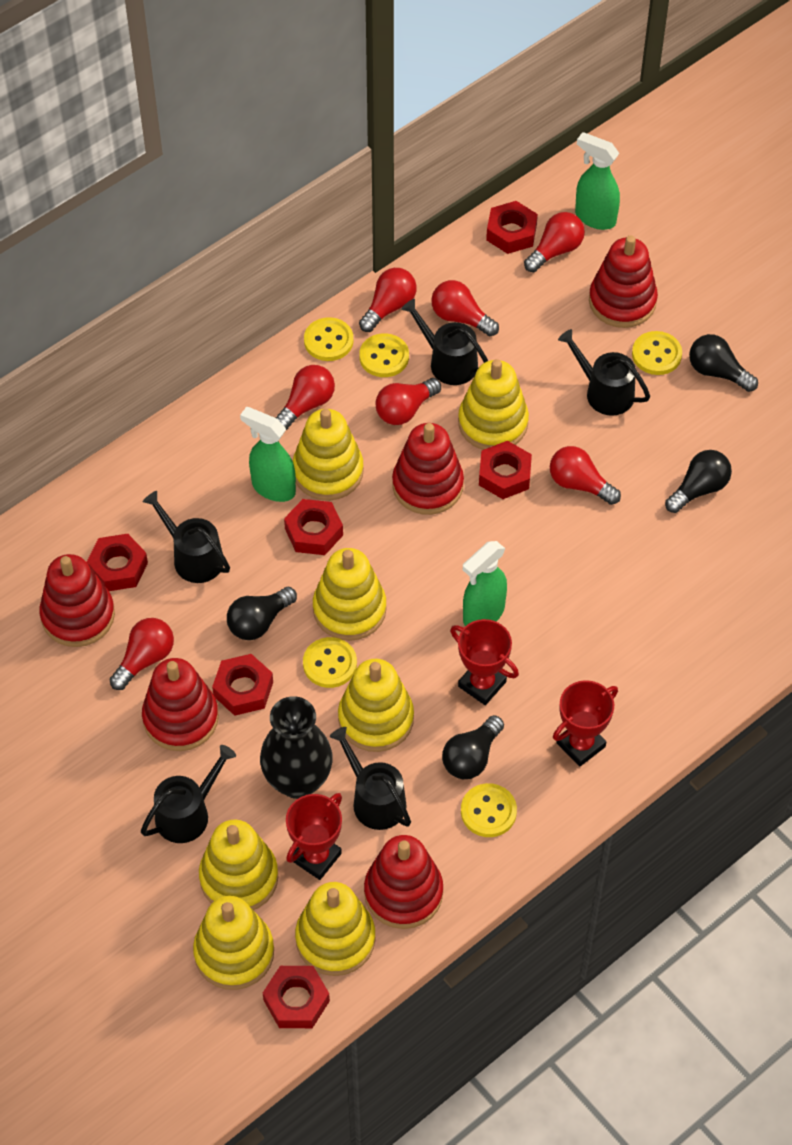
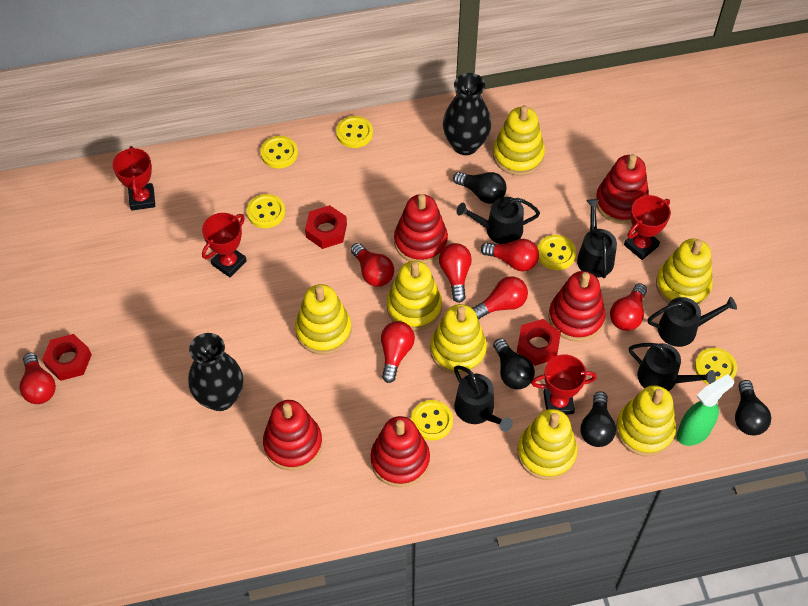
black vase: [260,696,333,799] = 1 -> [188,333,243,411] [443,73,491,155] = 2
green spray bottle: [240,407,296,502] [463,541,507,626] [575,132,620,230] = 3 -> [677,374,734,446] = 1
red nut: [87,534,148,591] [212,654,273,716] [263,966,330,1028] [284,499,343,555] [479,441,532,499] [486,201,538,254] = 6 -> [42,334,92,381] [305,205,347,249] [517,319,561,366] = 3
red trophy: [286,793,342,880] [450,619,519,705] [553,680,618,767] = 3 -> [113,146,155,211] [202,213,247,277] [531,354,597,415] [624,195,671,260] = 4
yellow button: [303,637,357,688] [304,317,353,361] [359,333,409,377] [461,783,517,837] [632,331,682,375] = 5 -> [247,194,285,228] [260,136,298,168] [336,116,373,148] [411,400,453,441] [538,235,576,270] [695,348,737,385] = 6

